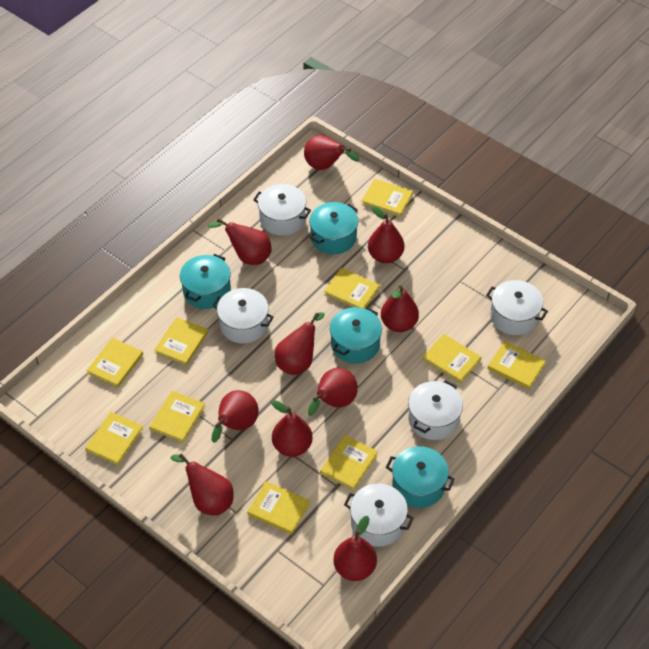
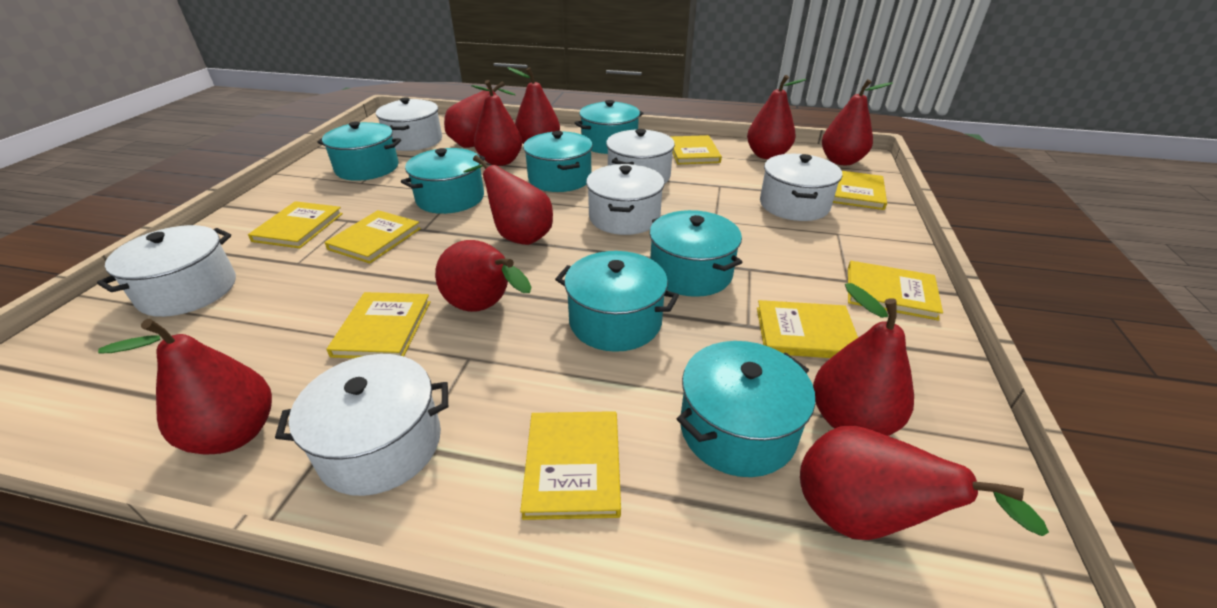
turquoise pot: [180,254,231,309] [309,202,358,254] [330,307,382,364] [386,446,454,508] = 4 -> [317,121,401,181] [401,148,485,214] [523,131,593,192] [555,251,679,352] [575,100,644,154] [650,210,742,297] [677,341,815,477] = 7
white pot: [212,288,274,343] [253,184,311,236] [344,484,414,547] [408,380,463,440] [486,280,548,335] = 5 -> [97,225,236,317] [275,354,448,496] [376,97,442,151] [586,164,665,235] [606,129,675,184] [760,154,842,221] = 6
yellow book: [85,412,144,465] [86,337,143,388] [149,391,205,443] [154,317,208,366] [247,481,310,534] [320,435,378,491] [324,268,380,309] [361,179,413,217] [423,334,481,383] [487,341,546,389] = 10 -> [248,201,343,248] [324,210,421,264] [326,292,431,358] [520,411,621,520] [671,135,722,164] [757,300,858,358] [833,171,887,210] [848,261,943,321] = 8

